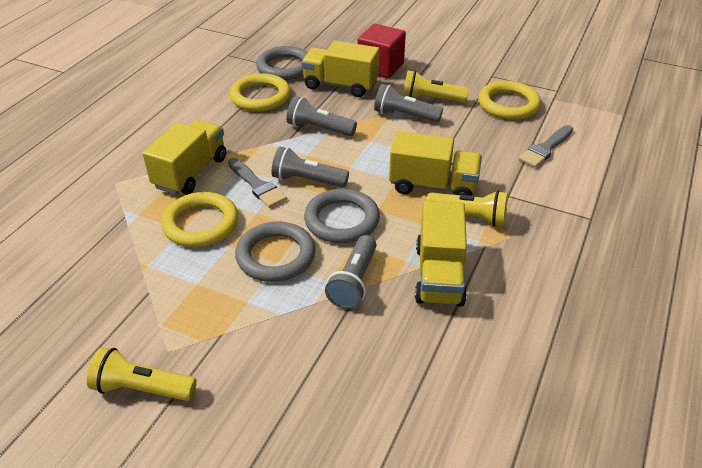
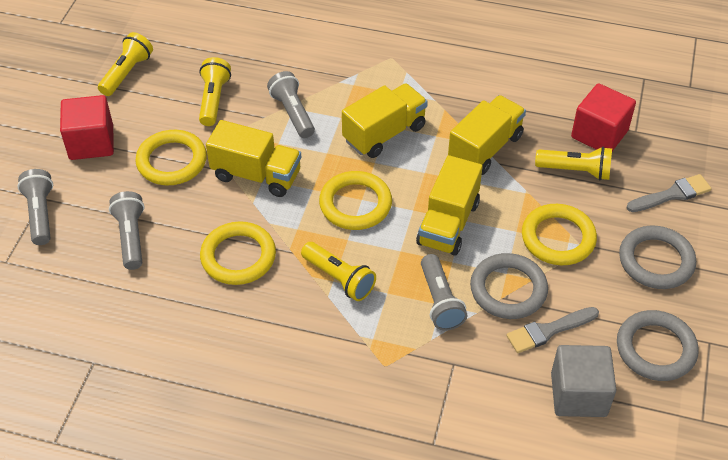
grey cube: none = 0 -> [551,345,616,417] = 1
red cube: [358,24,406,78] = 1 -> [60,95,114,160] [571,83,636,151] = 2
yellow flashlight: [87,347,197,401] [403,70,469,103] [426,190,508,226] = 3 -> [98,32,153,96] [199,57,231,126] [301,242,376,301] [535,147,612,180] = 4
yellow ring: [161,192,238,247] [230,73,291,112] [478,81,541,120] = 3 -> [135,130,207,185] [200,221,276,285] [319,171,392,230] [522,204,597,265] = 4

